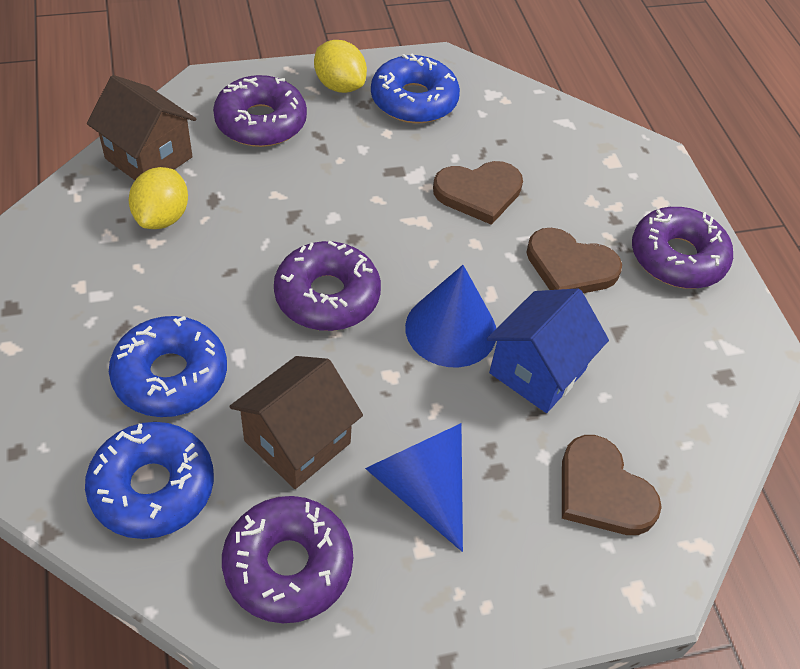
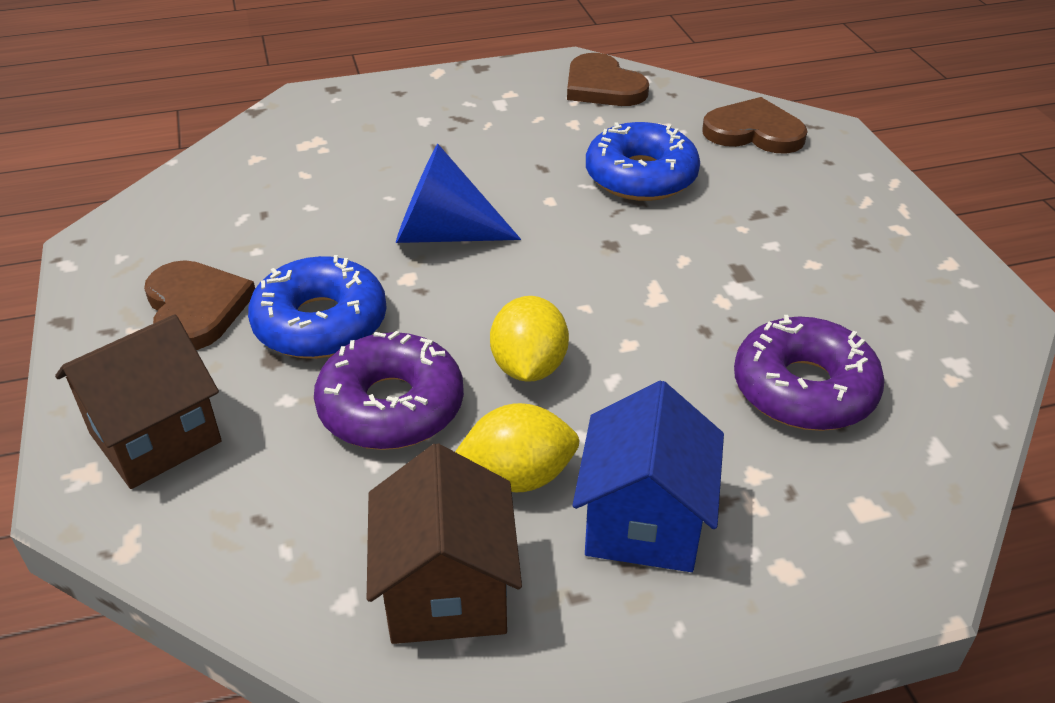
blue cone: [365,423,463,552] [405,265,496,367] = 2 -> [396,144,521,243] = 1
blue donut: [85,422,214,539] [109,316,227,417] [371,54,460,124] = 3 -> [248,255,387,359] [586,122,700,201] = 2
purple donut: [213,75,307,147] [222,496,353,623] [274,241,381,331] [632,207,733,289] = 4 -> [314,331,464,450] [734,315,885,431] = 2

